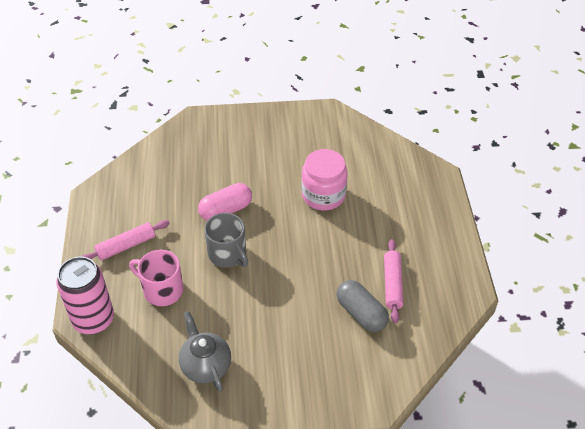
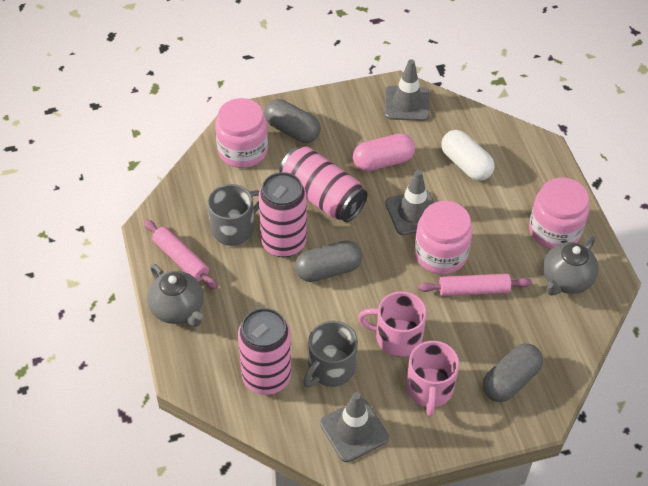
grey capsule: [336,280,389,332] = 1 -> [264,99,321,143] [295,240,362,282] [483,343,543,402] = 3
grey mug: [204,213,248,268] = 1 -> [208,184,259,246] [303,321,358,388] = 2
grey teapot: [179,311,231,392] = 1 -> [147,264,203,327] [543,236,599,296] = 2
grey traffic cone: none = 0 -> [320,392,389,462] [385,59,430,121] [385,170,435,235] = 3
pink can: [56,257,114,334] = 1 -> [238,308,291,395] [259,172,307,257] [279,146,368,222] = 3
pink jar: [301,149,348,211] = 1 -> [215,98,268,168] [415,201,472,274] [529,178,589,249] = 3
pink mug: [129,250,184,306] = 1 -> [358,291,427,357] [406,341,459,417] = 2
white capsule: none = 0 -> [441,130,495,181] = 1

